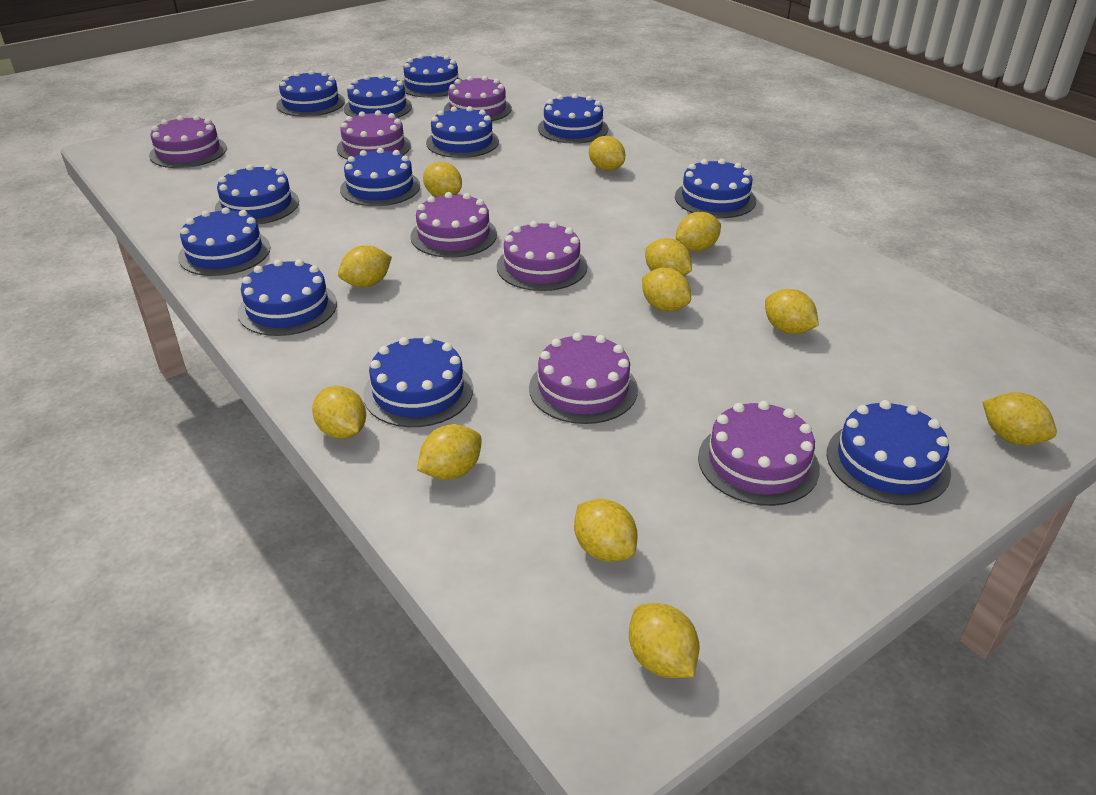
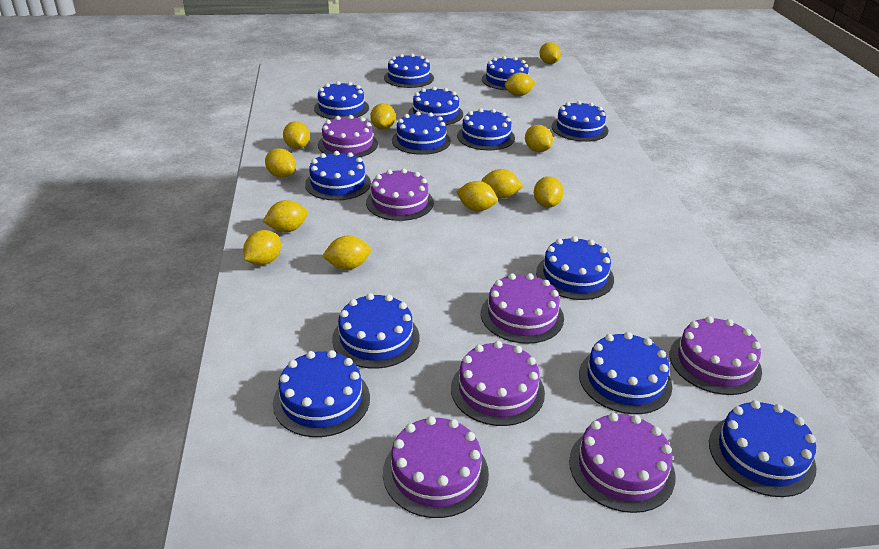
blue cake: [178,207,270,276] [215,164,299,225] [237,259,337,336] [276,70,345,117] [340,148,420,206] [344,74,412,118] [363,336,473,427] [402,53,462,98] [426,106,499,158] [538,93,608,144] [675,158,756,218] [827,400,951,505] = 12 -> [273,350,370,437] [305,151,371,201] [314,81,369,119] [332,293,420,369] [384,54,434,88] [392,112,451,155] [408,87,463,125] [457,108,515,150] [482,56,529,90] [536,236,614,300] [552,101,608,142] [579,332,672,414] [709,400,816,497] = 13

